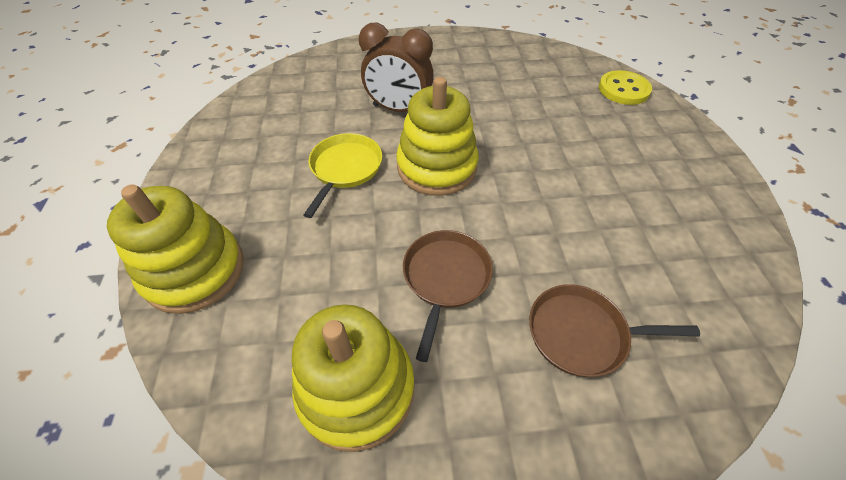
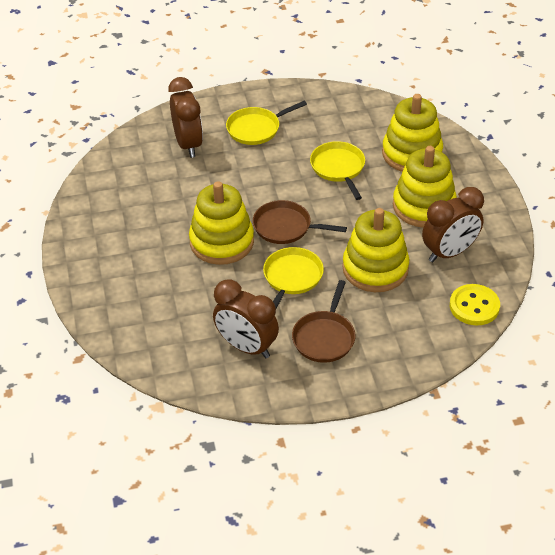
brown clock: [359,23,434,112] = 1 -> [168,77,203,158] [213,279,279,358] [422,187,484,262] = 3
yellow pan: [304,133,382,218] = 1 -> [226,101,307,145] [263,247,324,309] [310,141,365,200] = 3
yellow stacking toy: [107,184,244,314] [292,304,415,452] [396,77,478,196] = 3 -> [189,181,254,265] [342,208,409,292] [382,94,443,172] [393,146,457,228] = 4

